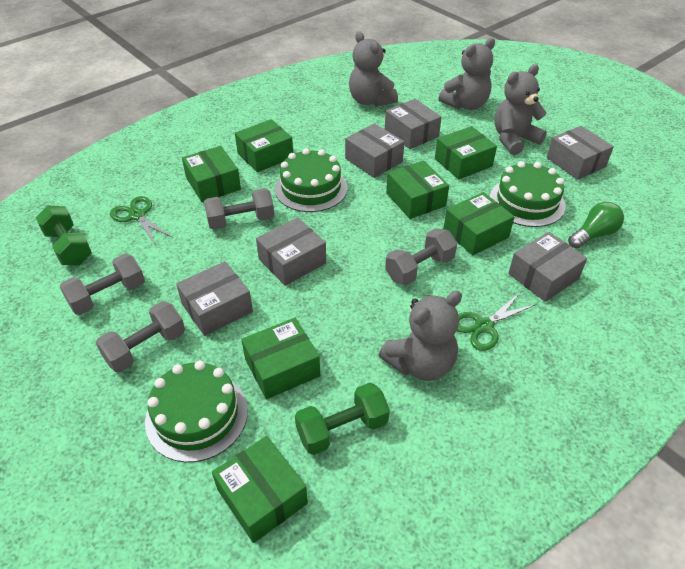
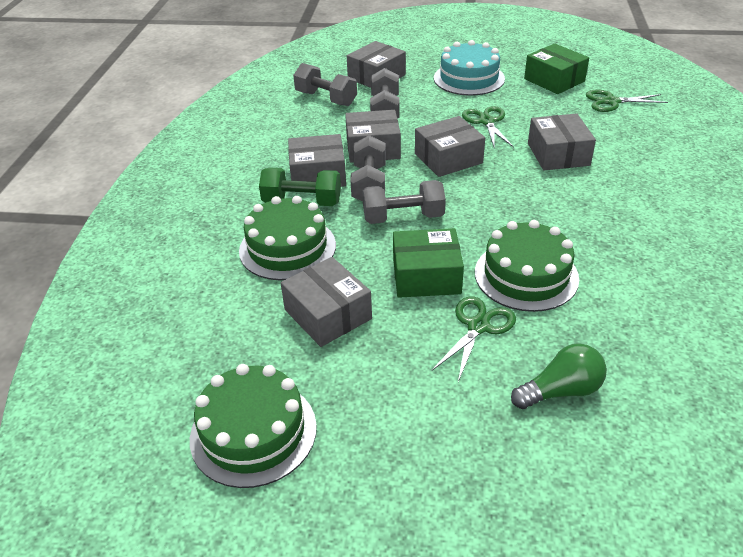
green box: [182,146,241,202] [212,436,308,543] [235,119,293,172] [241,318,320,399] [386,161,449,219] [435,126,497,179] [443,192,515,255] = 7 -> [393,228,464,298] [524,43,589,94] = 2
green dumbbell: [36,205,92,265] [295,383,390,455] = 2 -> [259,168,341,206] = 1
green scissors: [110,196,173,246] [457,293,536,351] = 2 -> [432,296,516,382] [462,106,514,149] [586,90,668,112] = 3
grey teddy bear: [349,31,398,107] [379,291,462,381] [439,38,495,110] [494,65,547,155] = 4 -> none = 0
turquoise cake: none = 0 -> [434,40,505,96] = 1

